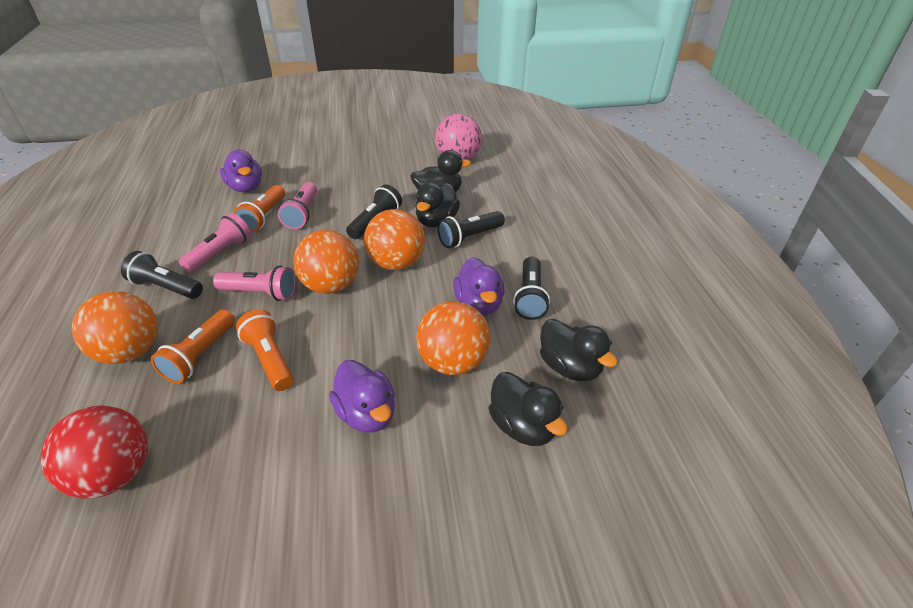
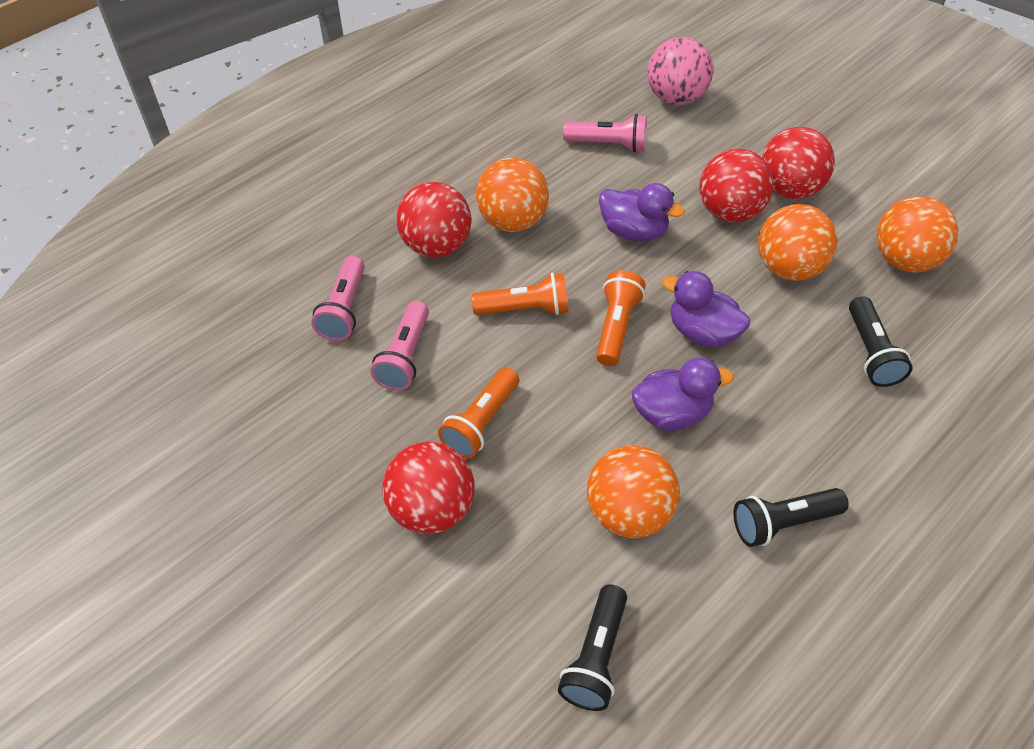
black duck: [410,150,471,192] [415,182,460,228] [489,372,568,446] [540,319,618,381] = 4 -> none = 0
black flashlight: [121,251,203,299] [346,184,402,239] [437,211,505,248] [513,256,550,320] = 4 -> [558,584,627,711] [733,488,849,547] [849,296,913,387] = 3
red ball: [41,405,148,499] = 1 -> [382,442,474,534] [396,182,471,257] [699,149,774,222] [762,127,835,199] = 4

